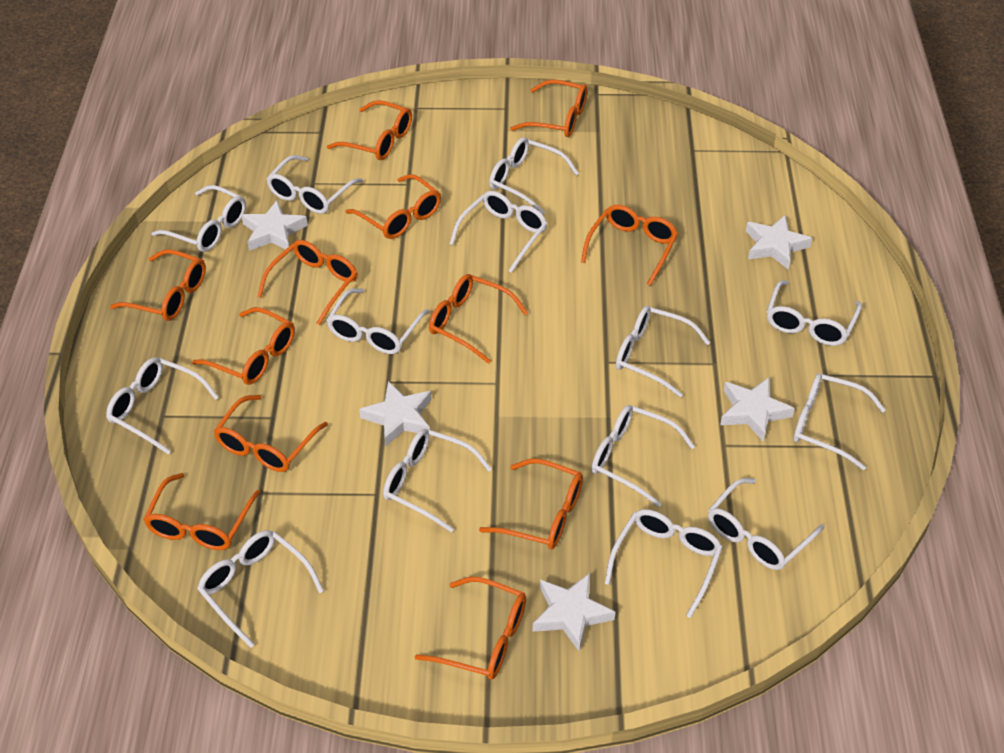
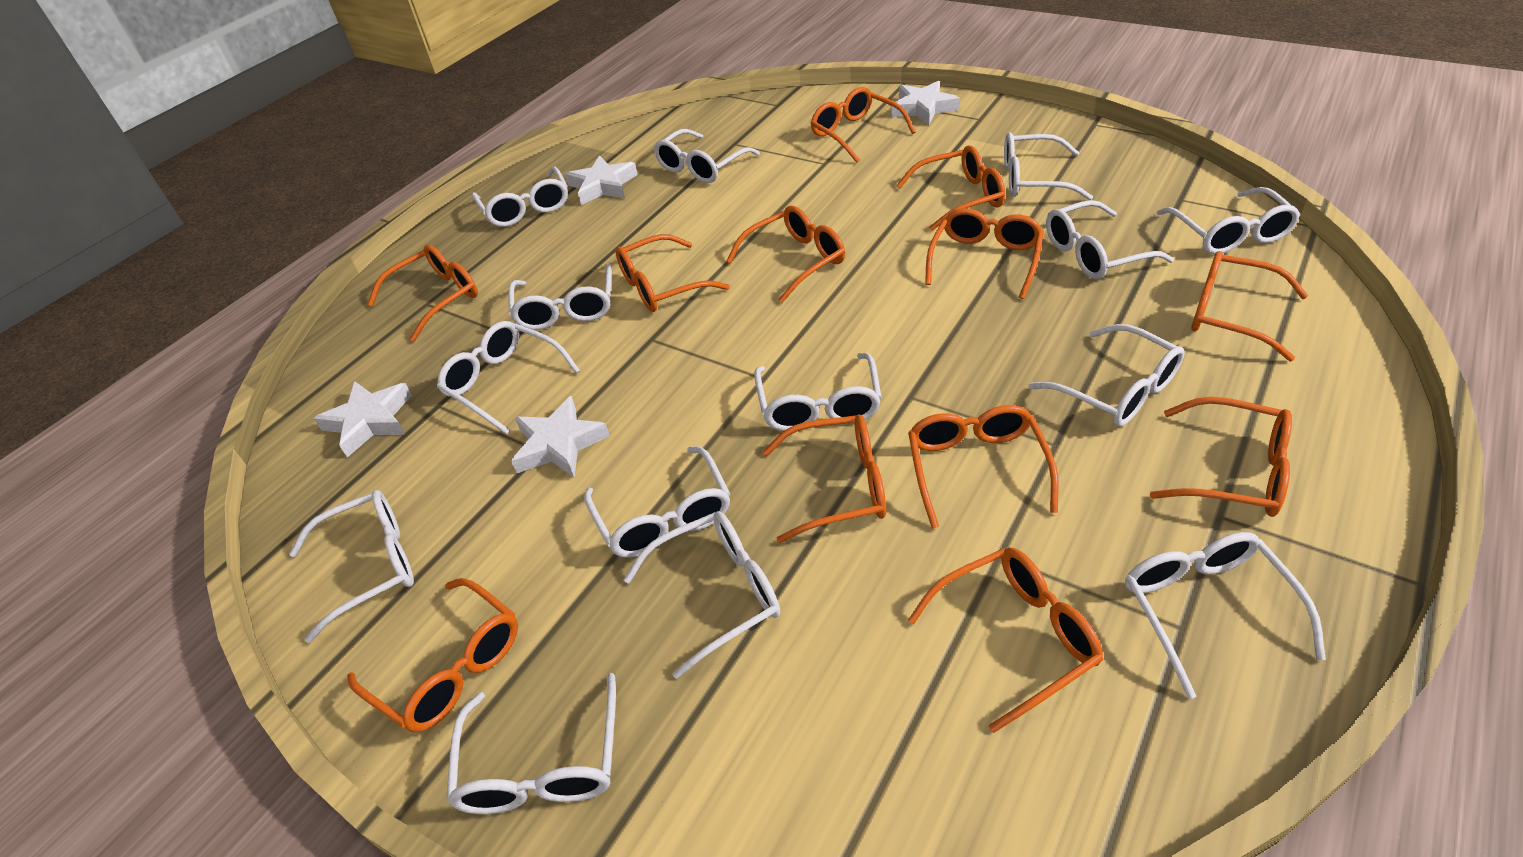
white star: [241,200,308,251] [359,381,431,447] [533,573,615,652] [720,378,795,442] [746,215,812,270] = 5 -> [313,381,412,457] [511,396,610,477] [565,155,638,205] [891,81,960,125] = 4

